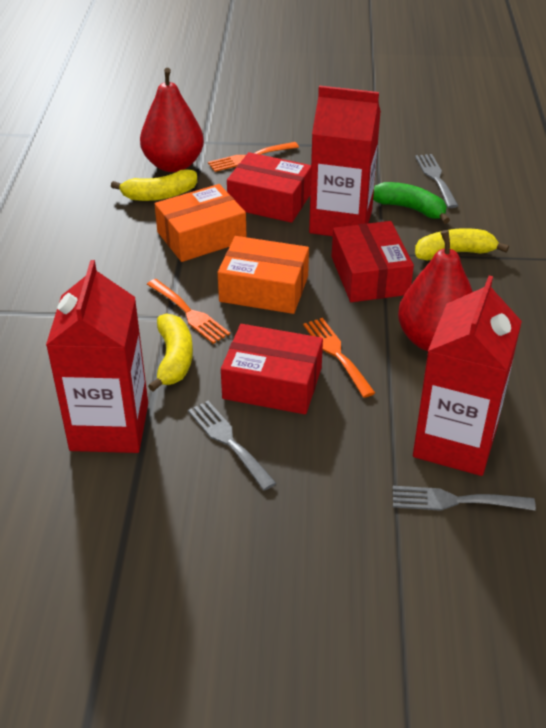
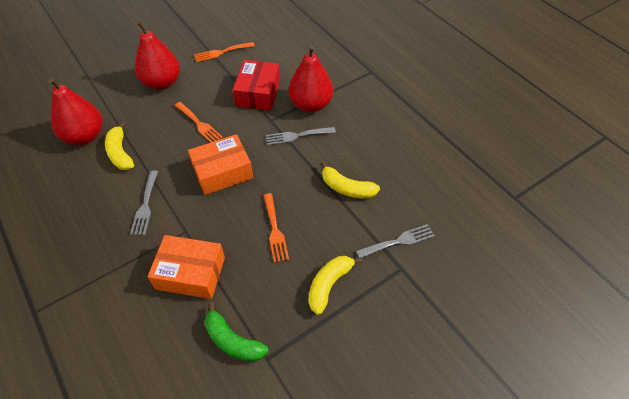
red box: [221,324,323,414] [227,152,311,223] [332,221,414,302] = 3 -> [233,60,280,111] = 1
red carton: [46,260,148,453] [309,85,381,236] [413,276,522,476] = 3 -> none = 0
red pear: [140,68,204,172] [398,230,473,351] = 2 -> [49,78,102,145] [135,21,180,90] [289,45,333,112] = 3

